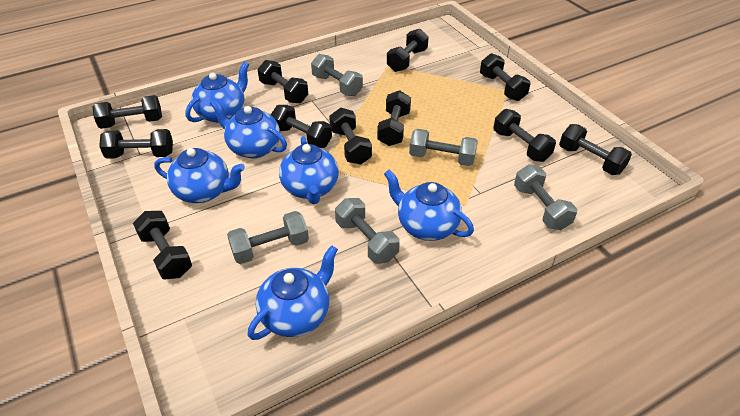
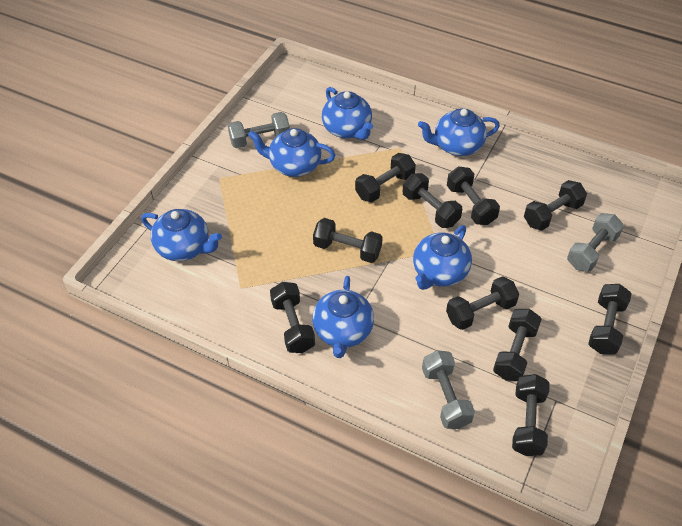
black dumbbell: [92,95,162,129] [99,129,173,159] [133,211,192,279] [258,60,308,103] [271,105,332,148] [329,108,372,165] [377,90,411,146] [387,29,429,72] [480,53,531,101] [493,109,556,162] [559,124,632,175] = 11 -> [270,282,315,353] [313,218,383,263] [355,153,416,202] [403,173,462,228] [446,276,519,330] [447,166,500,225] [493,309,541,381] [512,374,550,456] [524,180,587,230] [588,284,632,354] = 10
grey dumbbell: [227,211,309,264] [311,54,363,96] [335,198,400,264] [409,129,478,166] [514,164,577,230] = 5 -> [228,112,290,148] [422,350,475,429] [567,213,624,272] = 3

